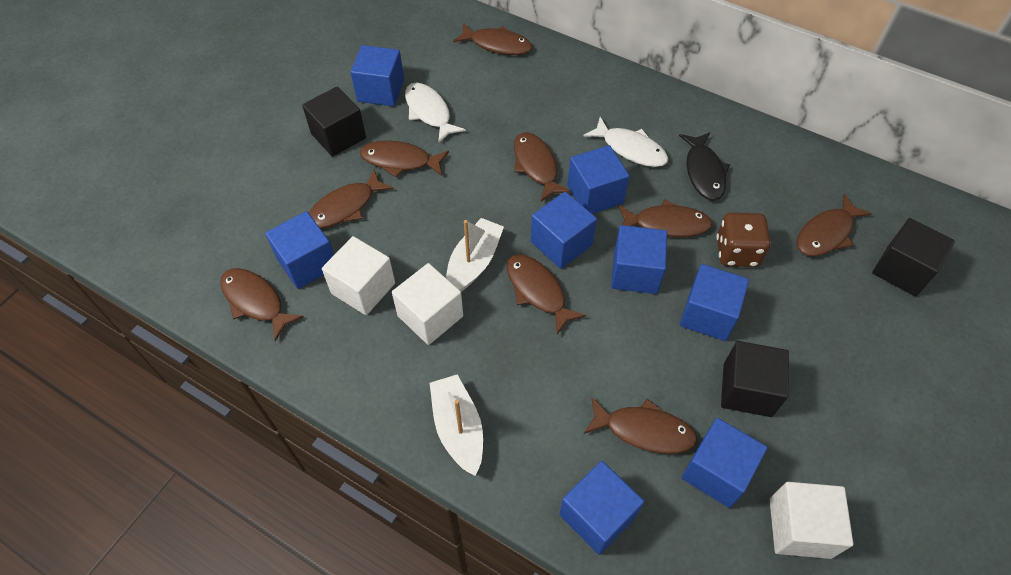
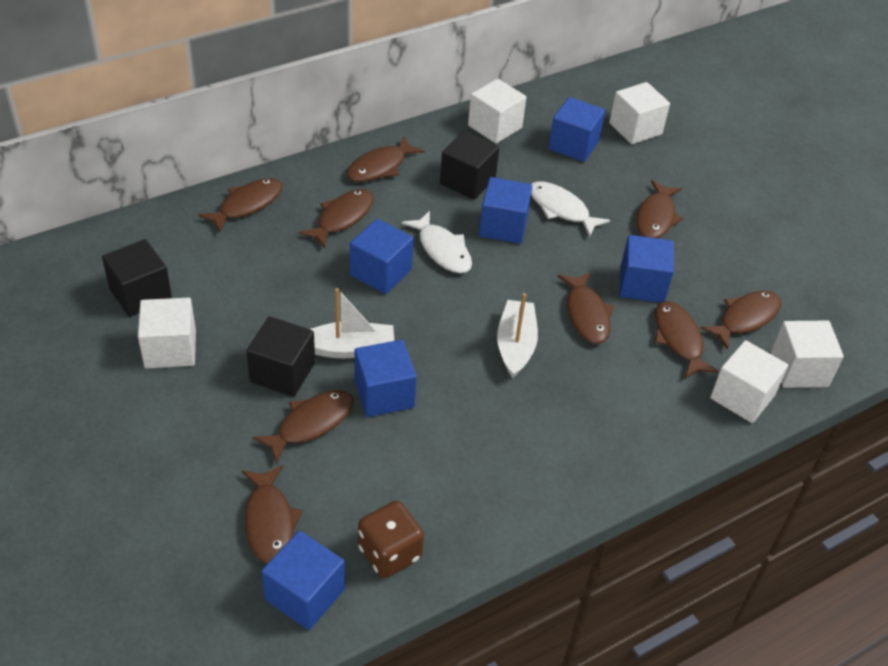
black fish: [679,132,730,201] = 1 -> none = 0
blue cube: [265,211,334,289] [350,45,404,106] [531,192,597,269] [559,461,644,555] [568,145,629,214] [611,225,667,294] [680,264,749,341] [682,418,767,508] = 8 -> [261,531,345,630] [350,219,414,294] [355,340,417,417] [479,177,532,244] [548,97,605,162] [620,235,674,303] = 6
white cube: [322,236,395,315] [392,263,463,345] [770,482,853,559] = 3 -> [138,298,196,368] [468,79,526,144] [609,82,670,144] [710,340,788,423] [771,321,844,388] = 5

